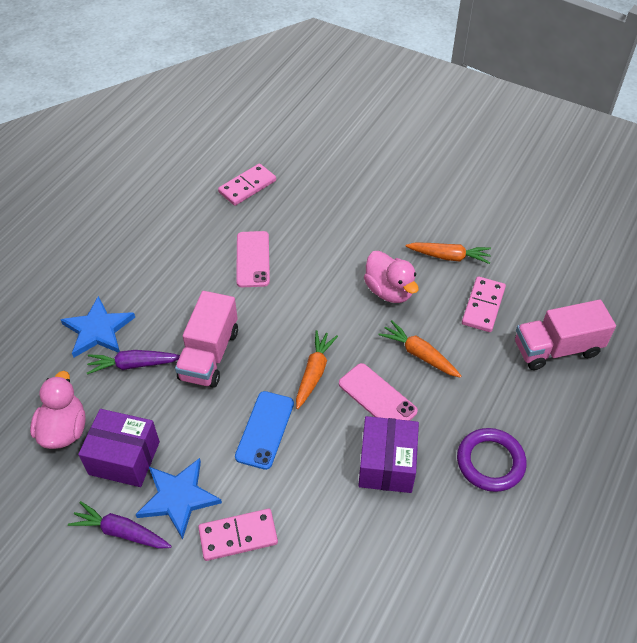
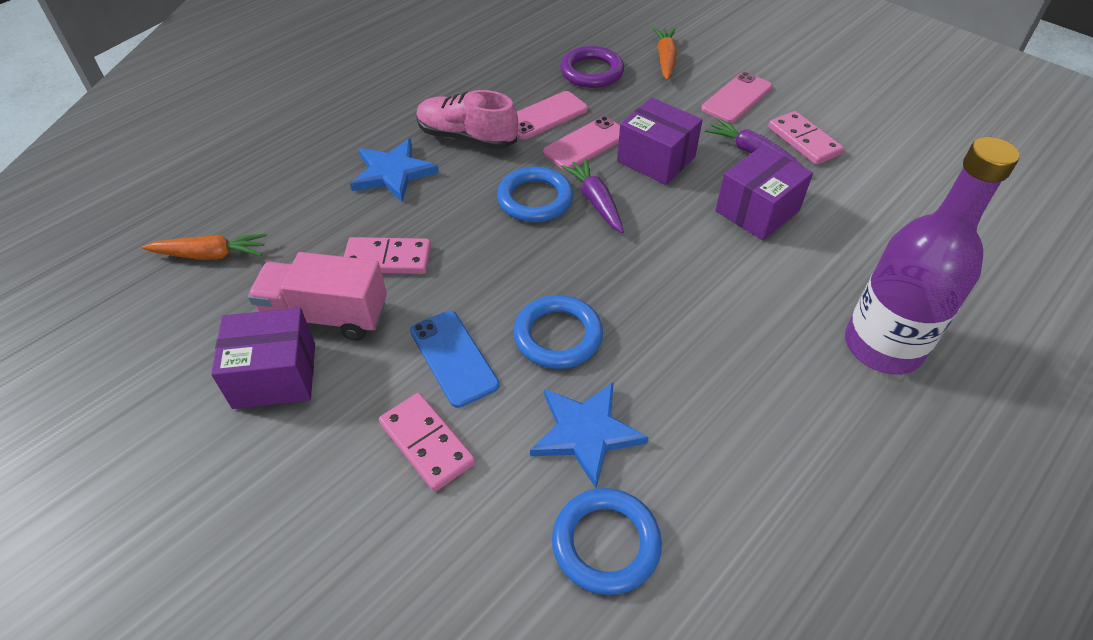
blue ring: none = 0 -> [497,167,573,222] [514,295,603,369] [552,488,662,595] = 3
orange carrot: [296,330,338,409] [378,320,461,378] [406,242,491,264] = 3 -> [142,234,267,260] [653,28,677,80] = 2
pink duck: [30,371,86,449] [364,251,419,303] = 2 -> none = 0
pink phone: [236,231,270,287] [339,363,418,421] = 2 -> [517,91,588,140] [543,116,620,171] [701,72,772,123] = 3
pink shoe: none = 0 -> [416,90,518,150] = 1
pink truck: [175,291,238,388] [515,300,616,370] = 2 -> [248,252,387,341] = 1
purple bottle: none = 0 -> [845,137,1020,374] = 1
purple box: [78,409,160,487] [358,416,419,493] = 2 -> [211,308,315,409] [617,98,702,185] [715,145,813,240] = 3

